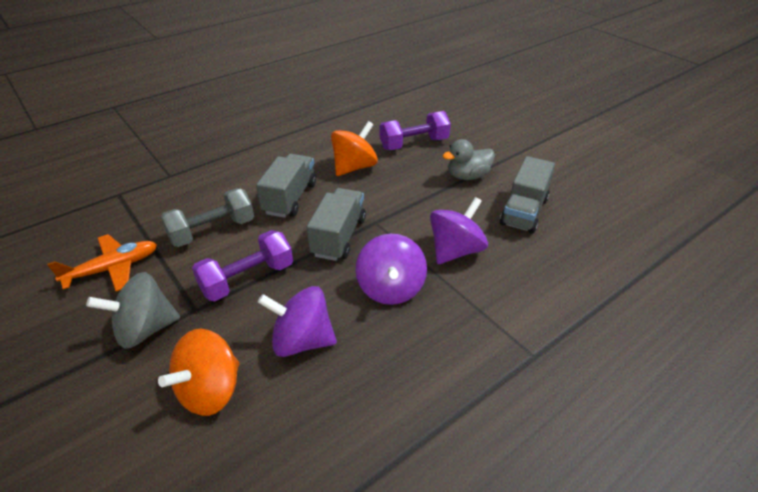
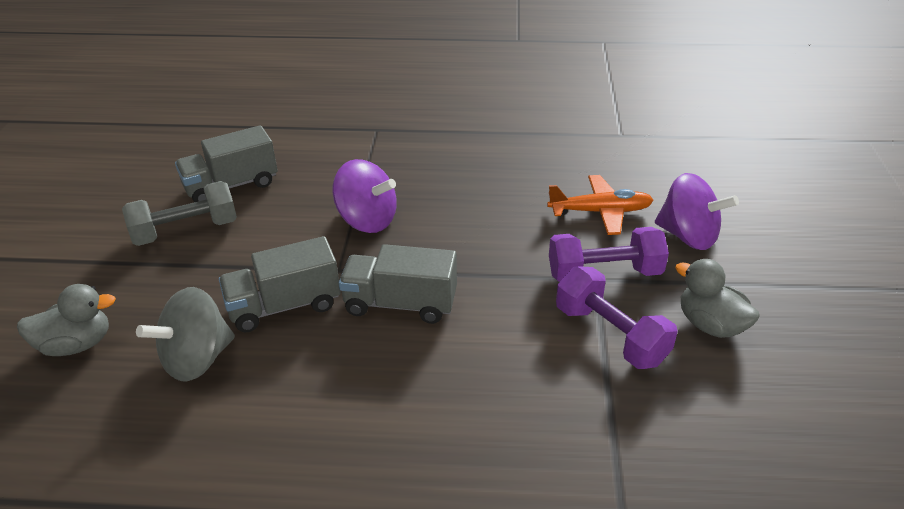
grey duck: [442,139,495,180] = 1 -> [17,284,116,356] [675,259,760,338] = 2
orange spinning top: [158,329,239,416] [331,121,378,176] = 2 -> none = 0
purple spinning top: [258,286,337,357] [356,233,427,305] [430,197,488,264] = 3 -> [333,159,397,233] [655,173,739,250] = 2

